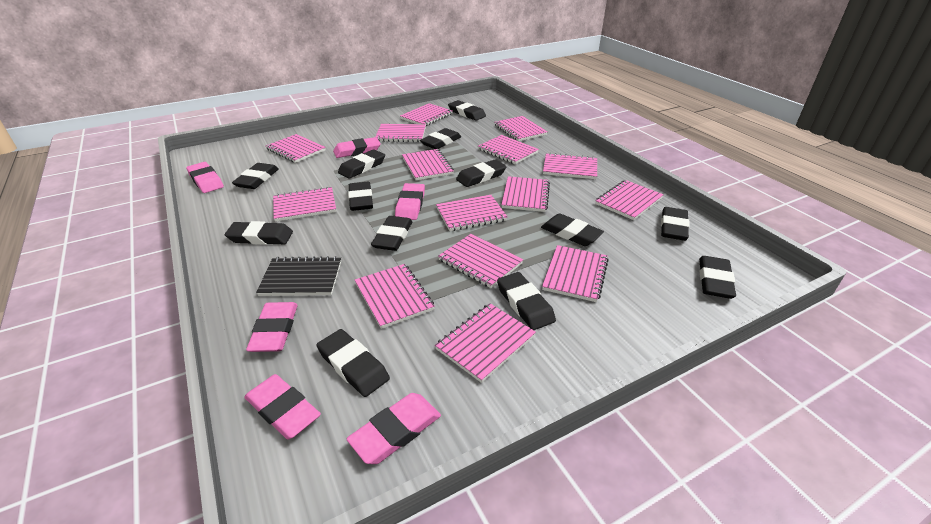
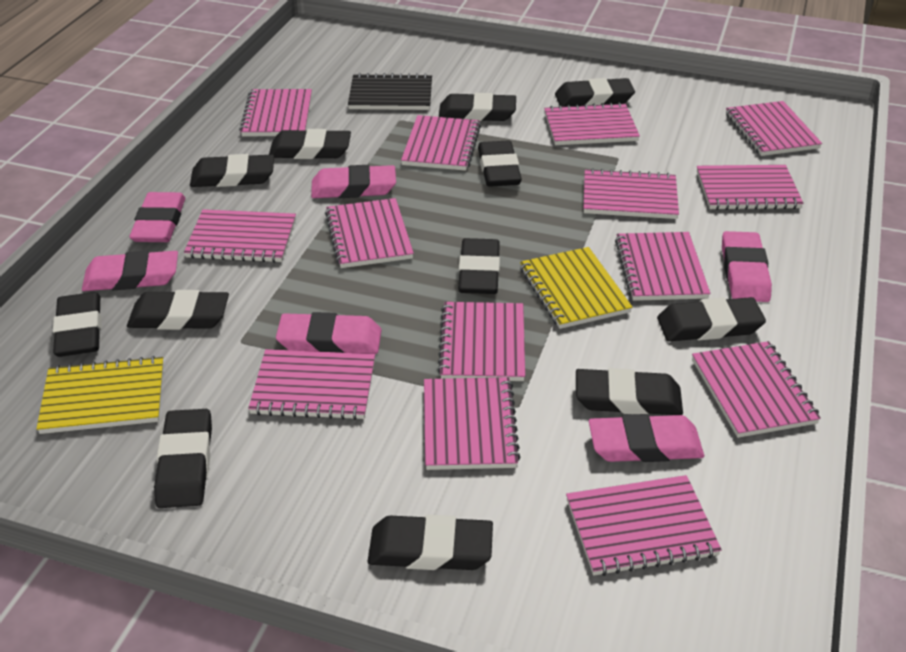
black eraser: [225,221,293,245] [232,163,279,189] [316,329,390,397] [338,149,385,178] [348,182,373,211] [371,216,412,251] [420,128,461,149] [448,100,486,121] [456,159,507,187] [497,272,556,330] [541,213,604,246] [661,207,690,241] [699,256,736,299] = 13 -> [53,292,101,357] [127,290,229,330] [154,409,212,508] [190,154,274,187] [269,129,351,159] [368,515,493,570] [439,93,516,121] [458,238,500,294] [478,140,522,187] [555,78,635,107] [576,368,683,415] [657,297,766,341] = 12
pink notebook: [266,134,326,163] [273,187,336,222] [355,264,435,329] [375,124,426,142] [400,103,452,126] [402,149,454,180] [435,303,536,383] [436,195,507,231] [438,234,523,288] [478,135,539,164] [495,116,548,141] [501,176,550,212] [542,245,609,302] [543,153,597,179] [595,180,664,220] = 15 -> [184,209,296,262] [239,89,312,137] [248,349,375,420] [325,198,414,268] [401,115,481,171] [424,377,520,470] [437,302,525,381] [544,102,640,145] [566,475,722,576] [584,168,679,219] [615,232,710,301] [692,341,821,438] [697,165,803,210] [726,101,822,156] = 14
yellow notebook: none = 0 -> [37,356,164,434] [520,247,632,329] = 2

